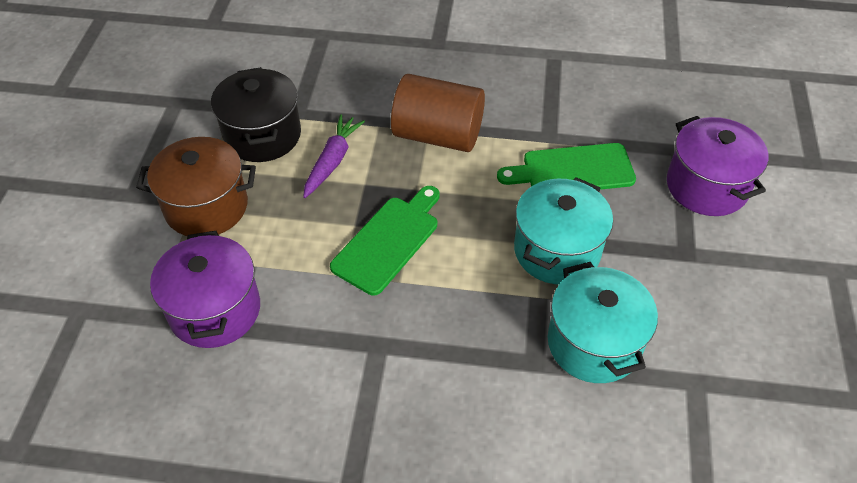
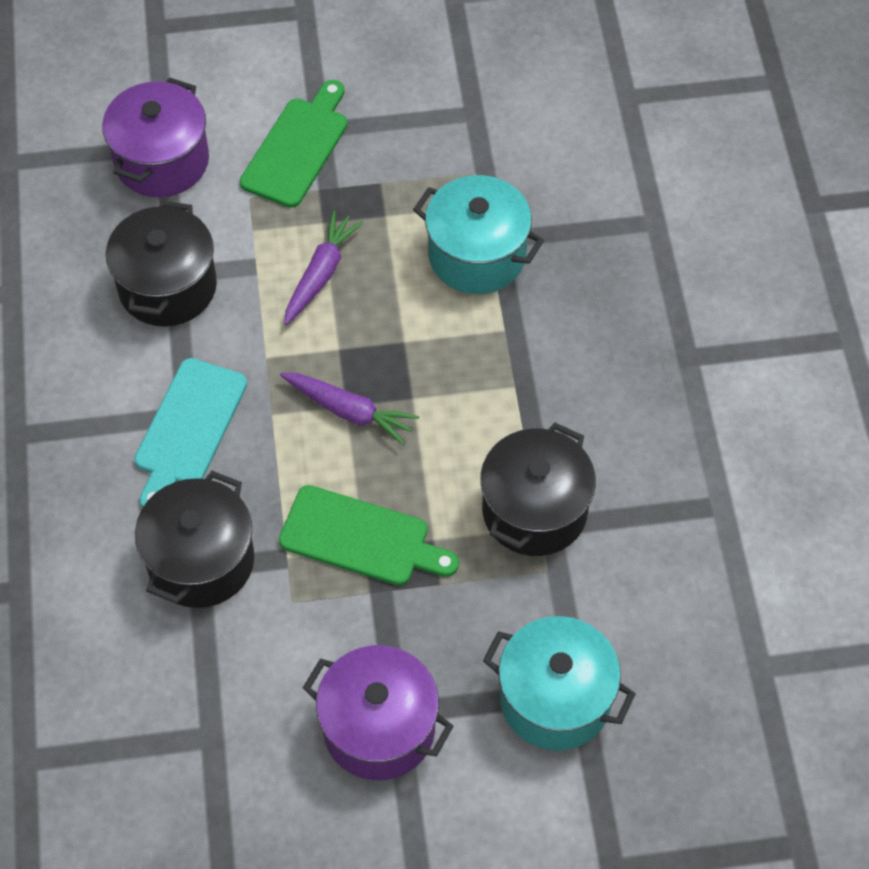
black pot: [211,67,301,162] = 1 -> [106,200,217,327] [135,471,254,608] [480,423,596,556] = 3
brown cylinder: [391,74,485,152] = 1 -> none = 0
brown pot: [136,137,256,236] = 1 -> none = 0
purple carrot: [303,114,365,198] = 1 -> [280,373,419,445] [284,211,364,325] = 2
turquoise cutting board: none = 0 -> [134,358,247,508] = 1

